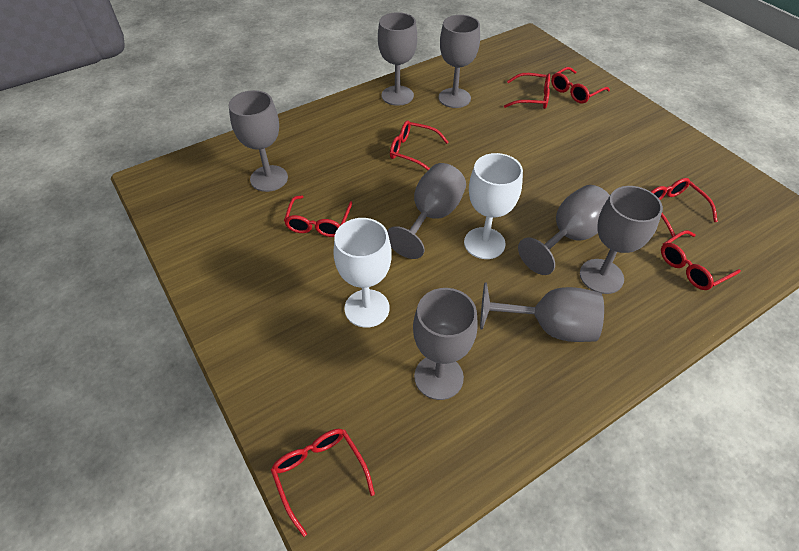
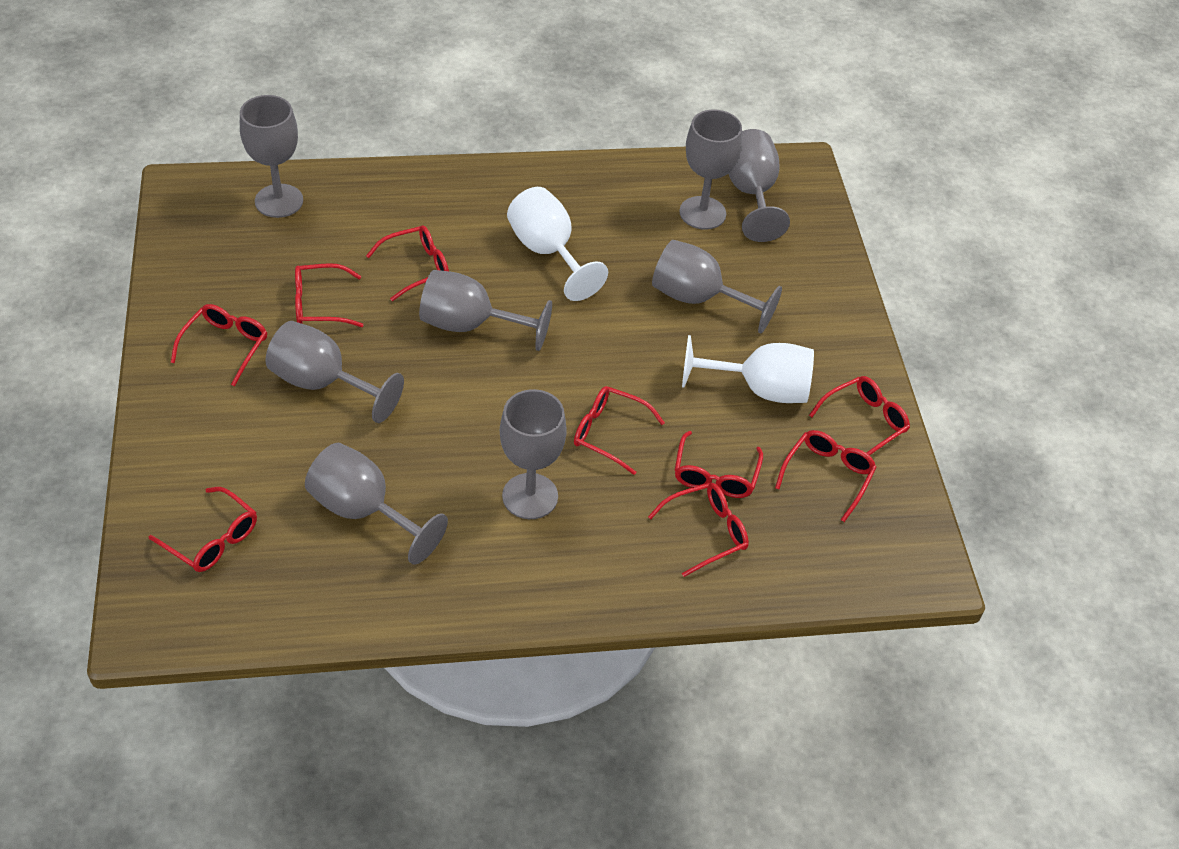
red glasses: [271,429,375,537] [284,195,352,237] [390,121,449,170] [504,73,550,109] [551,67,610,104] [650,178,718,237] [661,230,741,290] = 7 -> [149,487,257,572] [171,304,267,387] [295,263,363,327] [366,225,449,301] [574,386,665,475] [648,483,749,577] [674,431,763,498] [775,430,877,522] [809,376,910,456] = 9

